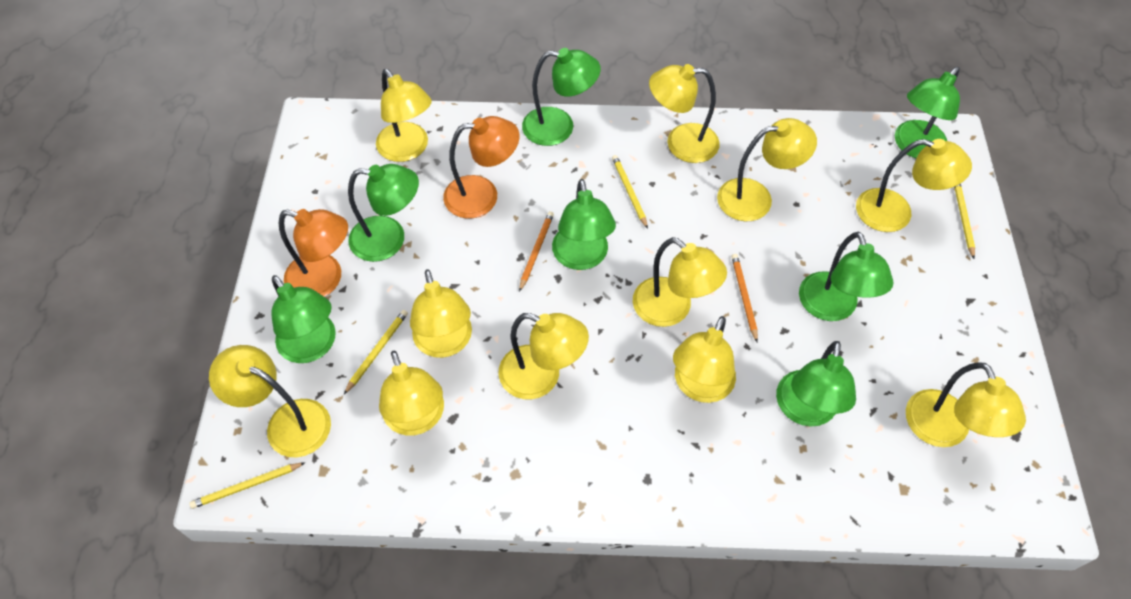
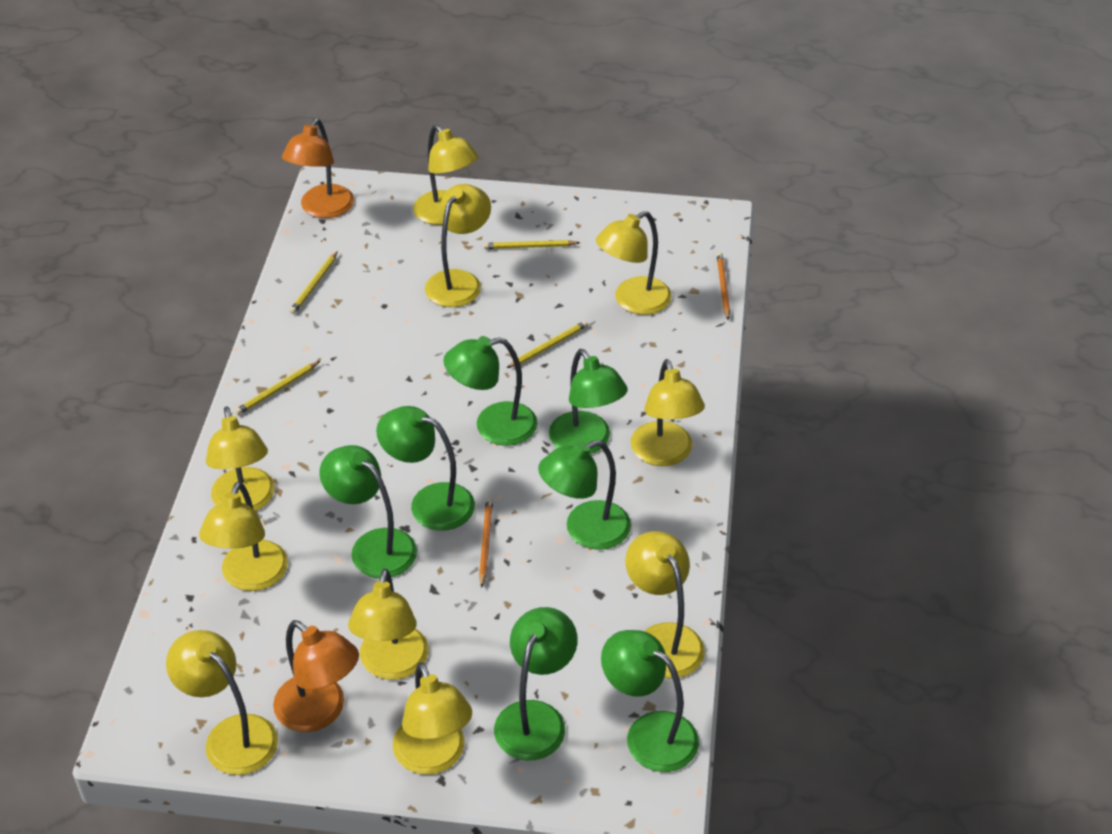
yellow lamp: [209,345,331,457] [376,69,432,162] [379,351,444,436] [410,269,472,358] [498,313,589,399] [633,237,727,327] [649,64,720,163] [673,316,736,403] [717,118,817,221] [856,139,972,232] [906,362,1026,447] = 11 -> [166,630,278,775] [199,481,288,591] [206,406,275,511] [348,568,429,680] [393,662,472,775] [413,125,478,225] [425,184,491,307] [596,211,672,315] [625,531,705,678] [631,359,705,466] = 10

